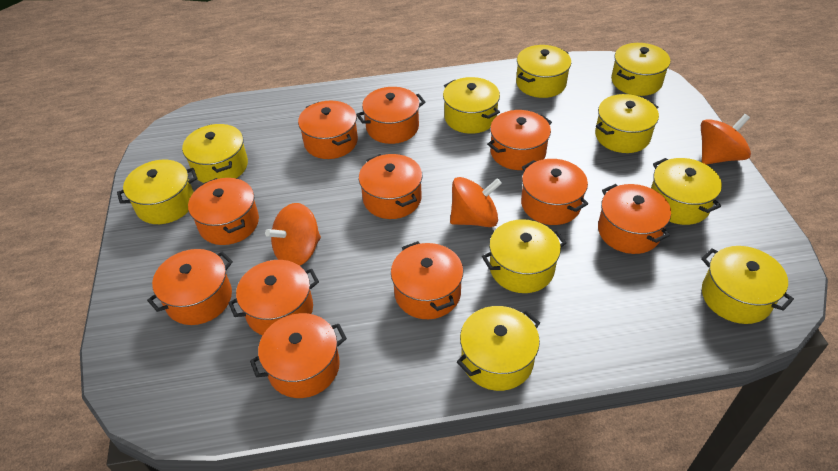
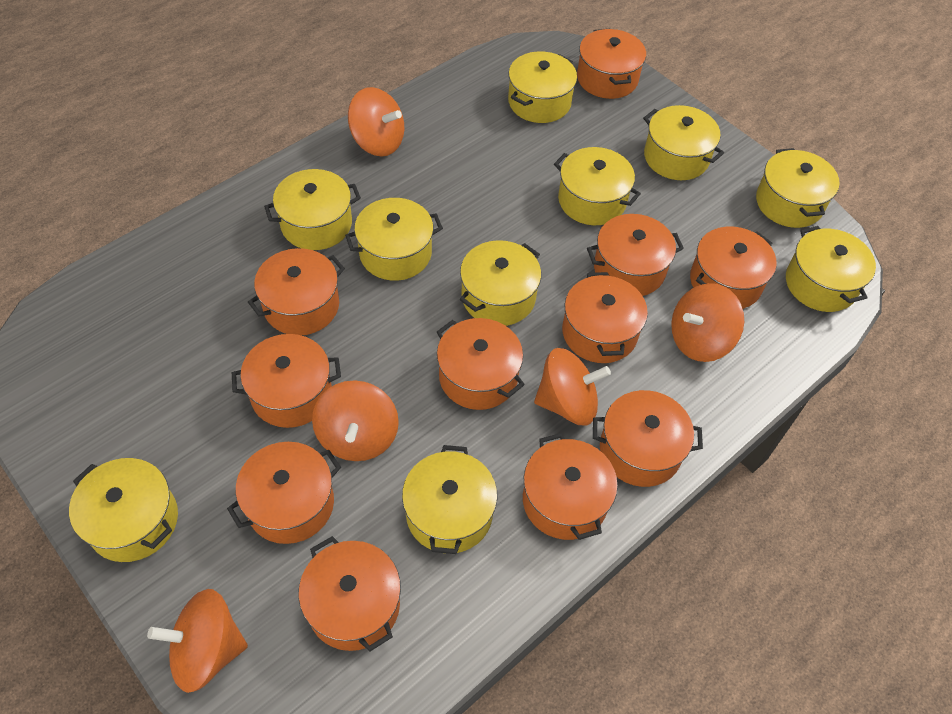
orange spinning top: [265,203,321,266] [450,177,502,227] [701,114,751,165] = 3 -> [147,589,248,693] [312,380,399,461] [348,87,405,157] [534,348,611,425] [671,283,744,362] = 5

